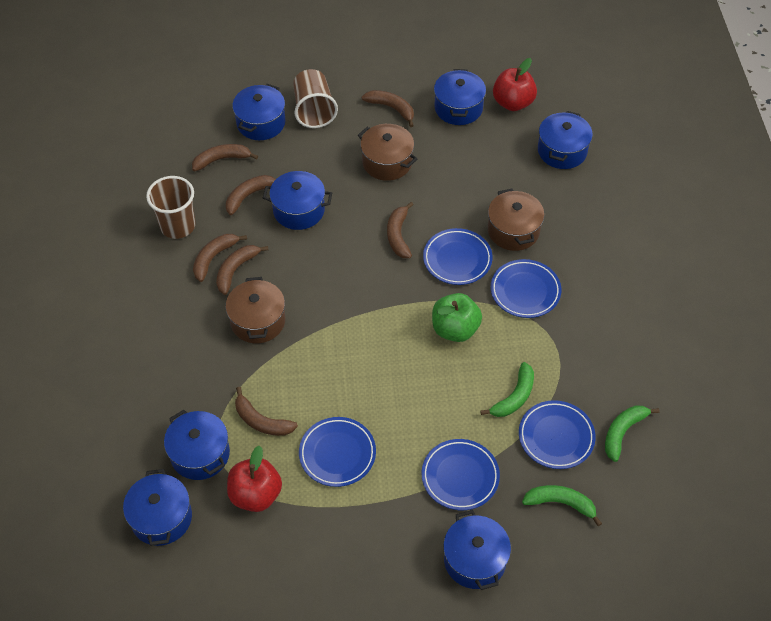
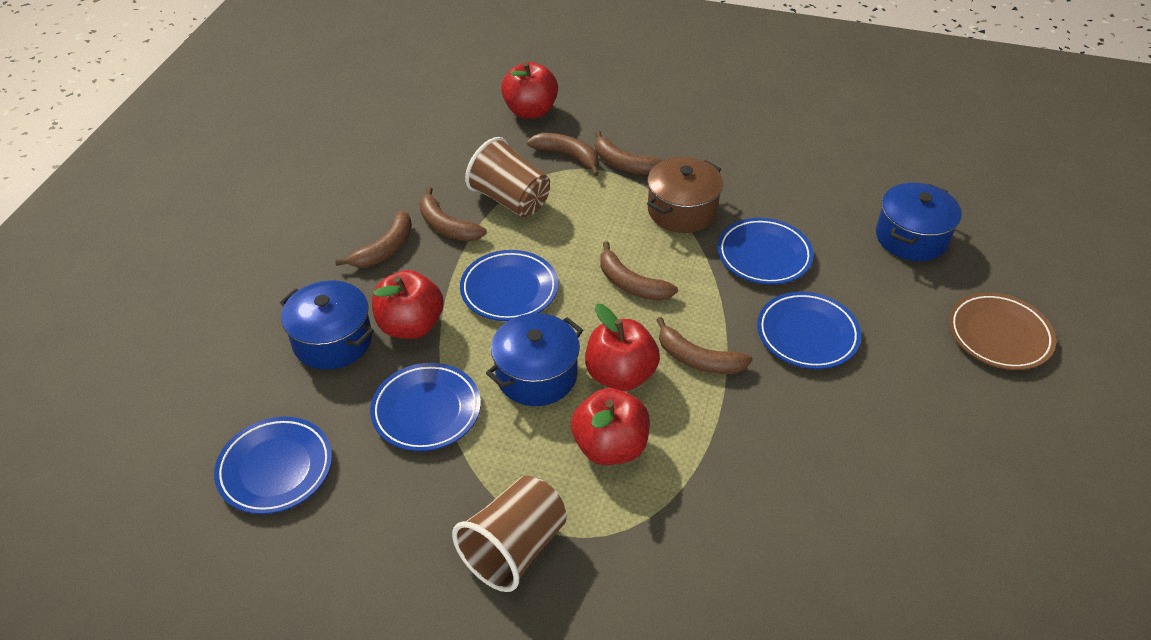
blue pot: [123,469,192,546] [164,410,230,480] [232,84,285,140] [263,171,332,230] [434,69,486,125] [443,510,511,590] [538,111,593,169] = 7 -> [280,280,374,370] [486,313,583,406] [876,183,962,261] = 3
brown banana: [192,144,258,171] [193,234,247,282] [216,245,269,295] [226,175,276,215] [235,387,298,436] [362,90,414,127] [387,202,413,258] = 7 -> [335,210,412,267] [419,187,487,241] [527,133,599,176] [595,130,664,175] [600,241,678,301] [656,317,752,374] = 6
brown plate: none = 0 -> [949,292,1056,370] = 1
brown pot: [226,277,285,343] [358,124,417,181] [488,189,544,251] = 3 -> [647,157,723,233] = 1
green apple: [432,293,482,342] = 1 -> none = 0
green banana: [480,362,534,417] [522,485,602,526] [605,406,659,462] = 3 -> none = 0
red apple: [227,445,282,512] [493,58,537,111] = 2 -> [372,270,443,339] [501,62,558,119] [571,388,650,465] [585,304,660,391] = 4

